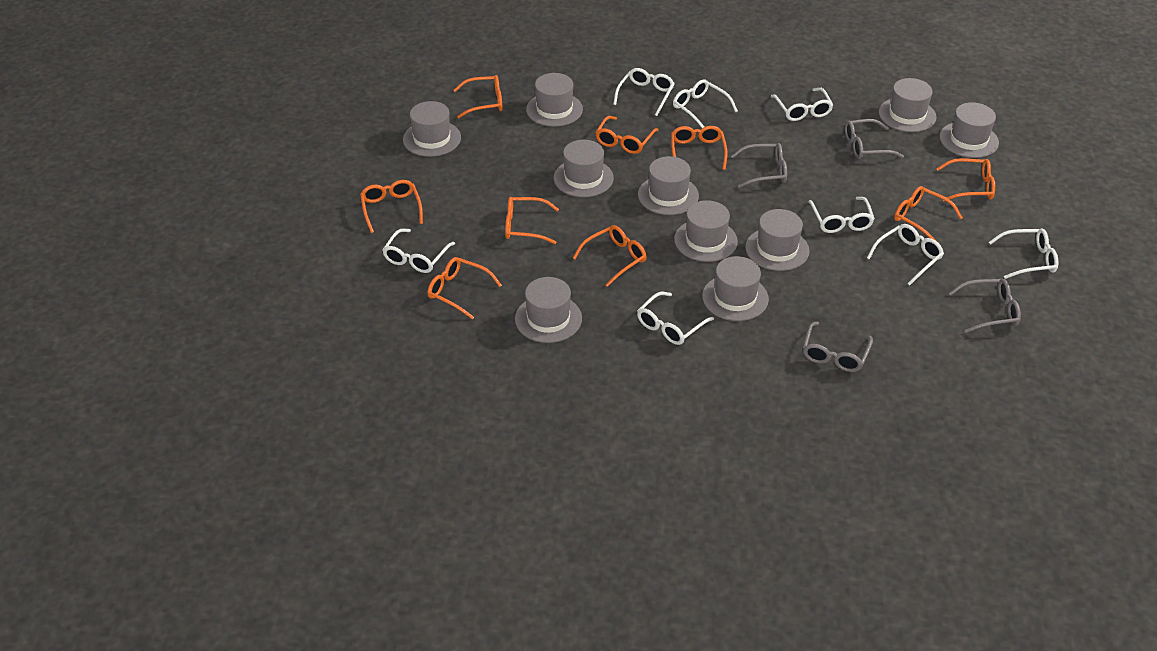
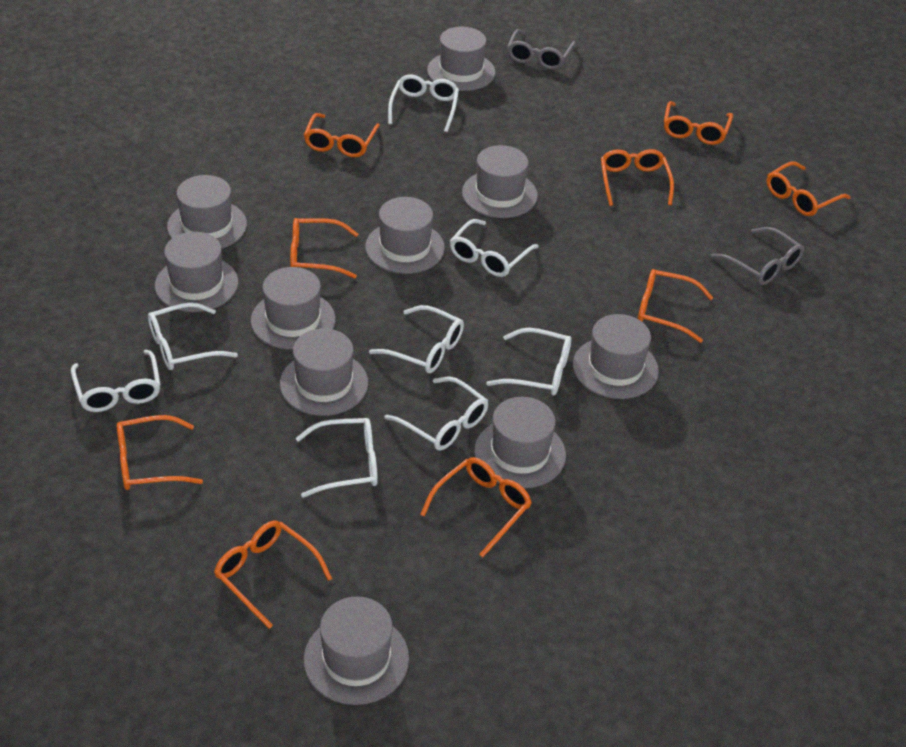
grey glasses: [731,143,787,188] [803,322,873,372] [845,119,904,159] [949,279,1021,333] = 4 -> [507,29,576,70] [711,227,804,285] = 2

